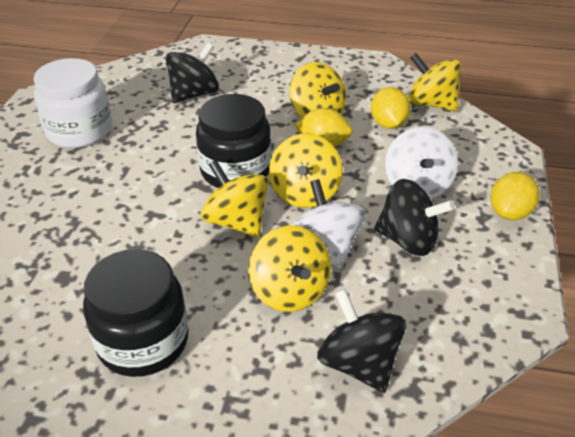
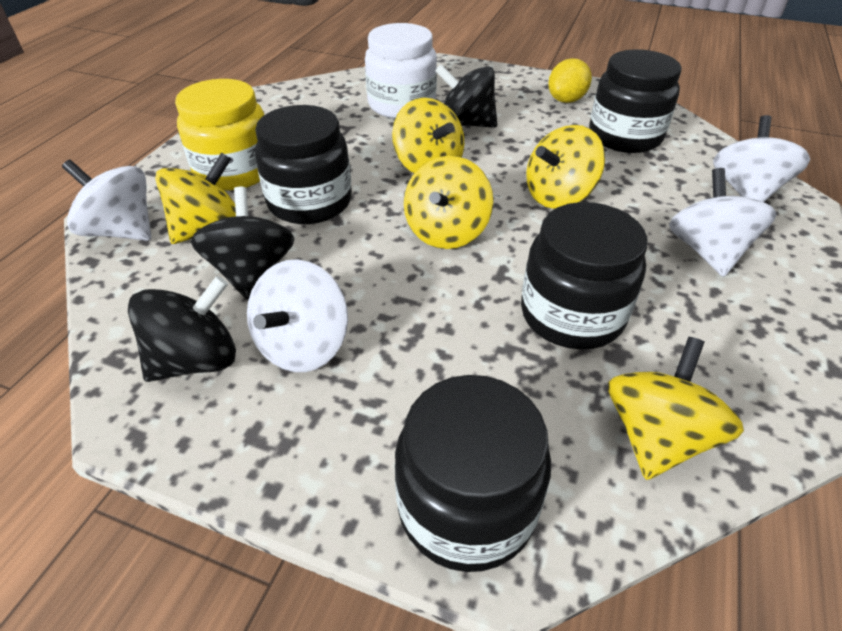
black jar: [83,249,189,377] [196,94,271,188] = 2 -> [255,105,352,224] [395,375,551,572] [521,202,648,349] [589,49,682,153] = 4
white spinning top: [292,179,366,270] [385,127,458,199] = 2 -> [62,160,151,241] [247,259,348,372] [669,168,776,277] [713,115,810,202] = 4
yellow jar: none = 0 -> [175,79,264,191] = 1
yellow lemon: [294,108,353,147] [371,87,411,129] [491,172,540,220] = 3 -> [548,58,592,103] = 1

